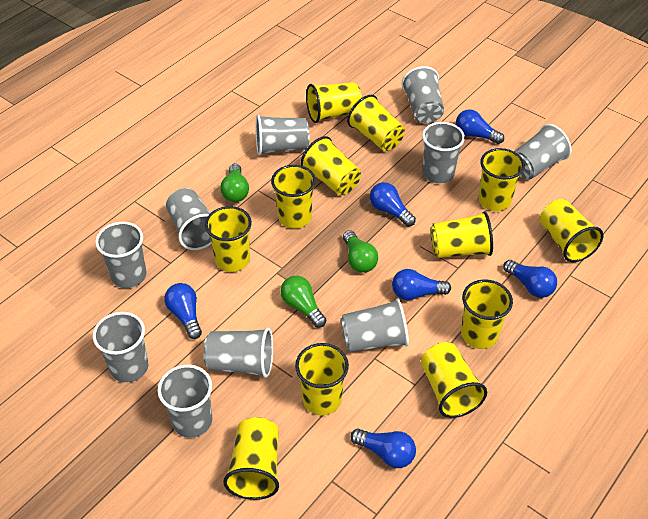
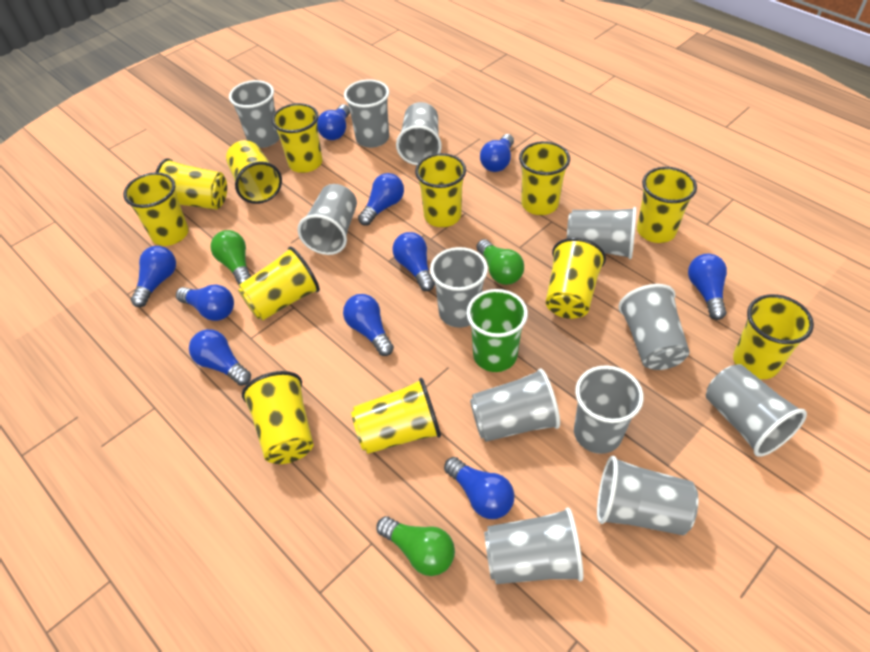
blue light bulb: [164,283,202,339] [350,429,416,468] [370,182,416,227] [392,269,451,300] [456,109,504,144] [503,260,557,298] = 6 -> [131,246,176,307] [176,285,234,321] [189,329,251,386] [317,104,350,140] [343,294,394,356] [358,173,404,226] [392,232,435,291] [444,457,514,519] [480,134,514,172] [688,254,727,320] = 10
green cup: none = 0 -> [467,289,528,372] = 1
grey cup: [93,312,148,383] [95,222,147,288] [158,364,212,438] [166,188,211,250] [203,328,273,378] [255,115,309,156] [341,299,409,352] [401,66,444,123] [422,122,465,183] [514,124,571,180] = 10 -> [229,80,280,148] [297,184,357,255] [344,79,389,148] [396,102,442,165] [430,247,488,328] [470,368,560,442] [484,507,583,584] [567,207,637,259] [574,365,644,454] [597,456,698,535] [619,284,690,370] [706,364,807,457] = 12

